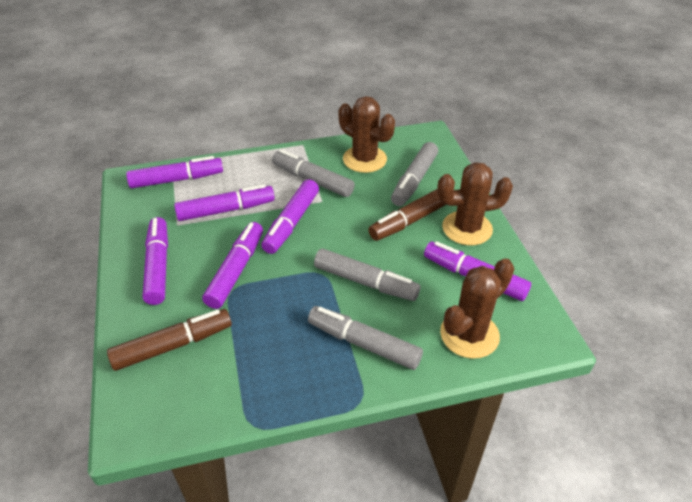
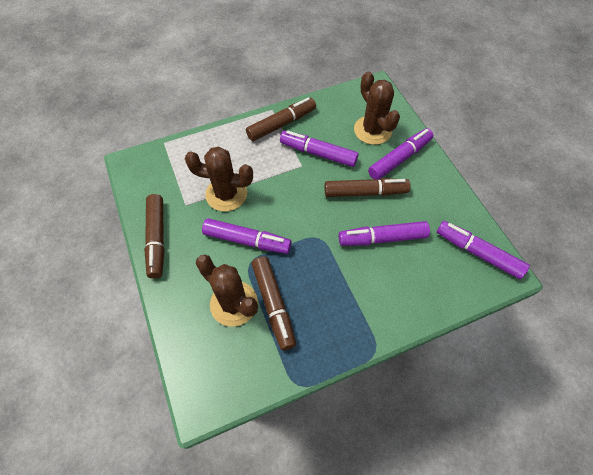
brown marker: [107,309,232,371] [368,189,446,241] = 2 -> [144,194,165,279] [246,97,316,141] [252,256,296,350] [324,178,411,197] = 4
grey marker: [272,149,355,197] [308,306,423,370] [314,249,420,301] [391,142,438,206] = 4 -> none = 0
purple marker: [126,156,223,188] [143,217,168,305] [174,184,275,221] [202,222,263,309] [261,179,319,254] [424,241,531,301] = 6 -> [202,218,292,254] [280,131,359,167] [339,221,430,246] [368,128,433,180] [437,221,530,279] = 5

